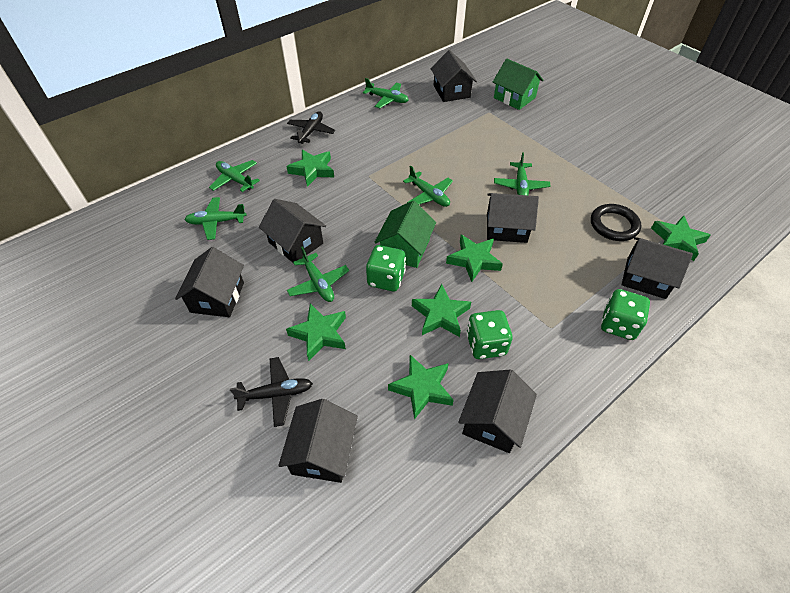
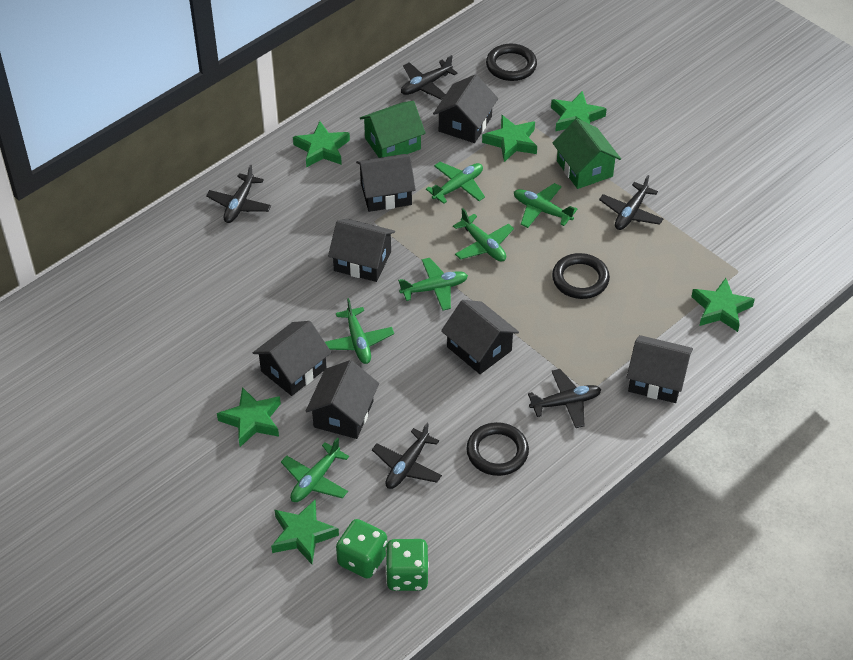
black plane: [230,357,313,427] [287,111,335,144] = 2 -> [206,165,271,223] [372,423,442,489] [401,55,458,100] [528,369,601,428] [599,175,663,230] = 5
black ring: [591,204,641,241] = 1 -> [466,422,529,476] [486,44,537,81] [552,253,610,299] = 3
green dice: [366,245,406,291] [466,310,512,359] [601,289,650,340] = 3 -> [336,519,387,579] [385,539,429,591] = 2

